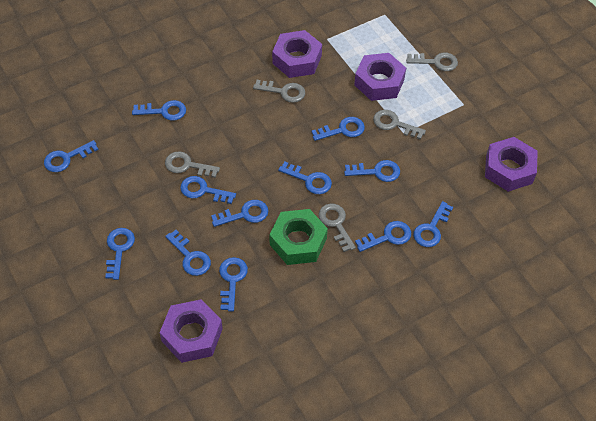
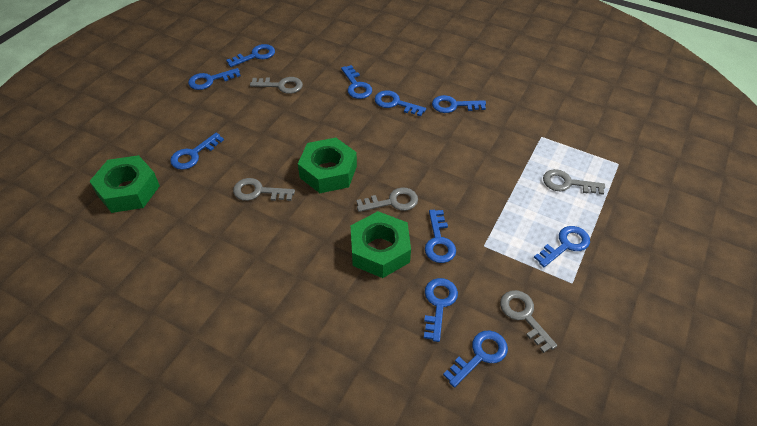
blue key: [44,140,98,172] [105,228,135,280] [132,100,186,121] [165,230,211,276] [180,176,236,204] [211,200,268,227] [219,257,248,311] [278,161,332,194] [311,117,365,141] [344,160,400,182] [355,221,411,252] [413,201,453,247] = 12 -> [170,133,224,170] [188,68,241,90] [226,44,275,67] [341,65,372,99] [374,90,426,116] [424,278,458,342] [425,210,456,263] [432,95,486,113] [443,331,508,388] [534,226,590,267] = 10
green nut: [269,209,328,265] = 1 -> [89,155,160,213] [298,138,357,193] [351,211,411,278] = 3
purple nut: [159,299,223,363] [272,30,322,78] [354,53,406,101] [485,137,538,192] = 4 -> none = 0

